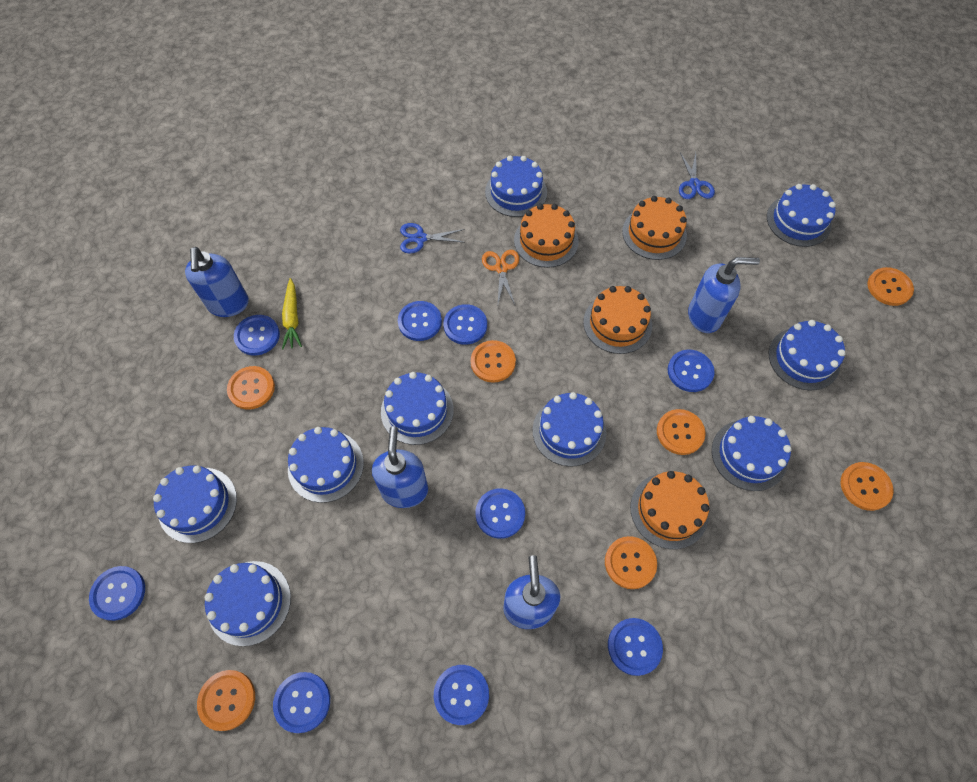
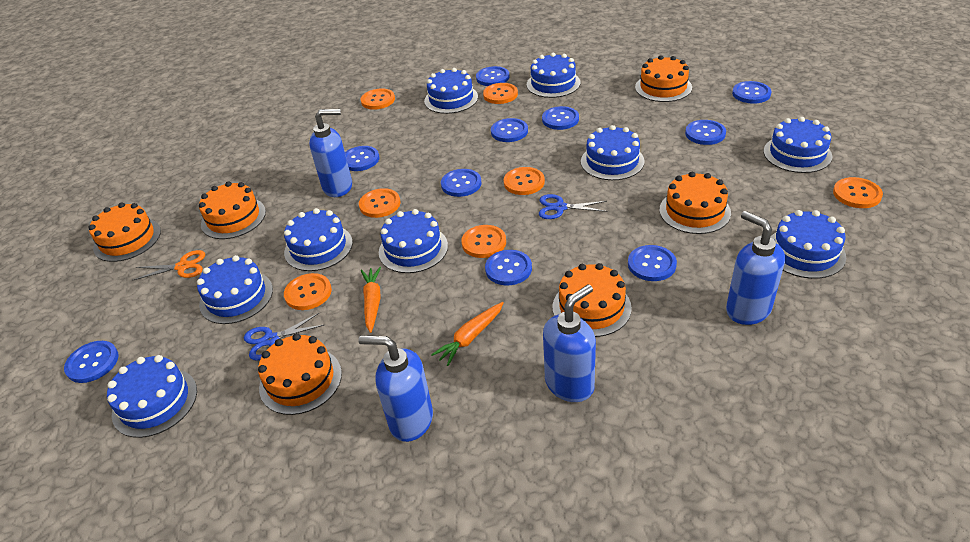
blue button: [89,566,145,621] [234,315,280,356] [273,672,330,733] [398,301,442,341] [434,665,489,725] [443,304,487,345] [475,488,525,539] [608,618,663,676] [668,350,715,392] = 9 -> [64,341,119,383] [345,146,379,171] [441,169,481,197] [476,66,509,86] [485,250,532,285] [491,118,528,142] [542,106,579,130] [628,245,677,281] [685,120,726,145] [732,81,771,104] = 10
orange cake: [514,204,579,268] [583,286,652,354] [622,196,687,260] [630,471,709,549] = 4 -> [88,203,161,262] [199,181,266,239] [258,333,342,415] [552,263,632,337] [635,55,692,102] [660,172,731,234] = 6
orange carrot: none = 0 -> [361,267,381,333] [431,302,504,366] = 2
yellow carrot: [282,278,302,349] = 1 -> none = 0

